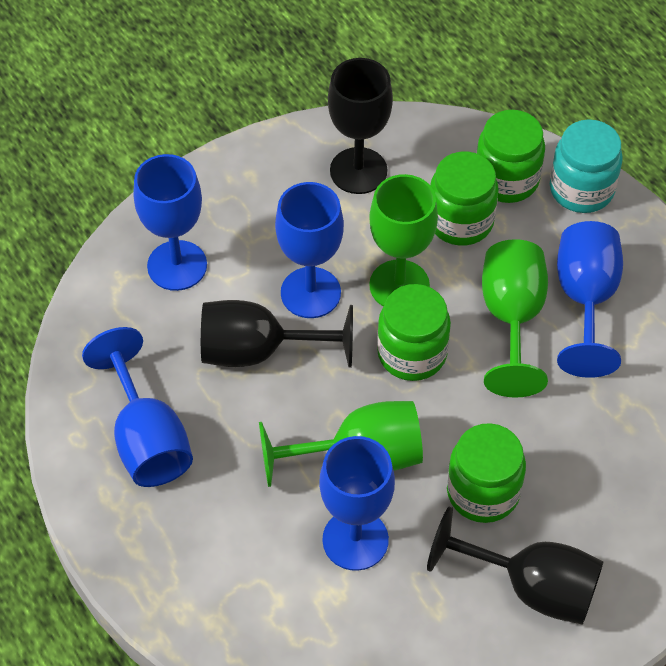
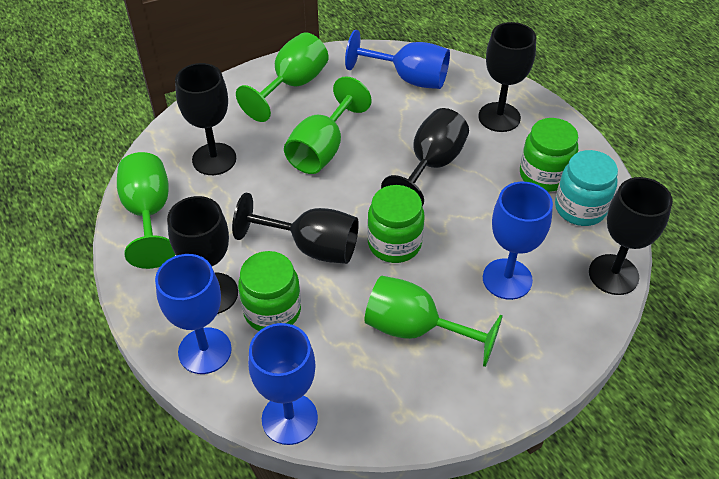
black goblet: [201,300,353,368] [328,58,393,194] [427,507,604,625] = 3 -> [167,196,238,314] [175,63,236,175] [232,193,359,264] [381,108,469,207] [478,22,536,132] [589,177,673,295] = 6
blue goblet: [82,327,193,487] [133,154,207,291] [275,182,344,318] [319,436,395,571] [557,221,623,378] = 5 -> [155,254,232,374] [248,323,318,445] [345,30,450,89] [483,182,553,300] = 4
green goblet: [259,401,423,487] [369,174,438,307] [482,239,548,398] = 3 -> [117,152,175,269] [236,32,329,122] [284,76,372,174] [364,276,503,367] = 4
green jar: [377,284,451,381] [430,151,499,246] [447,423,526,523] [476,110,545,203] = 4 -> [238,251,301,331] [367,185,425,263] [520,118,578,192] = 3

